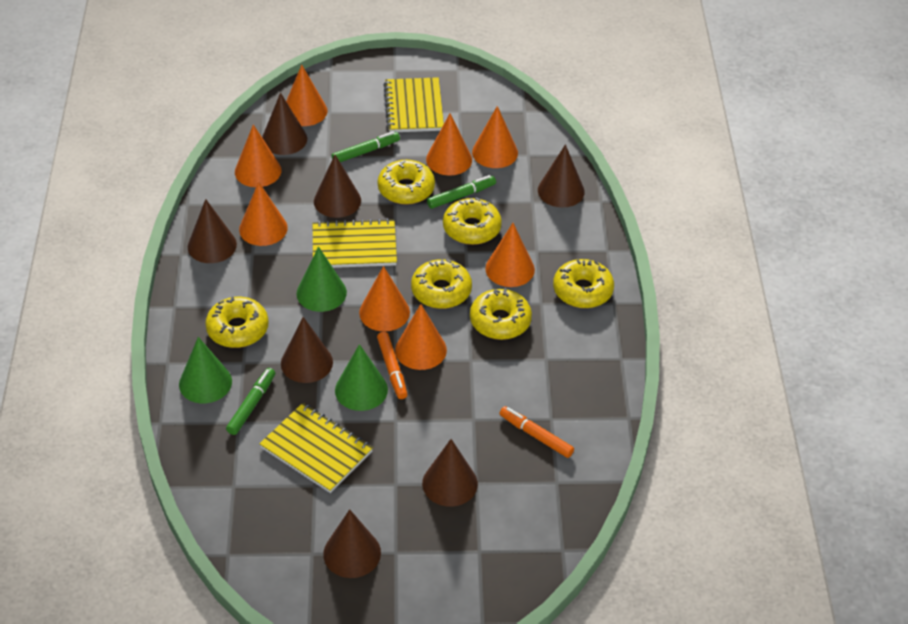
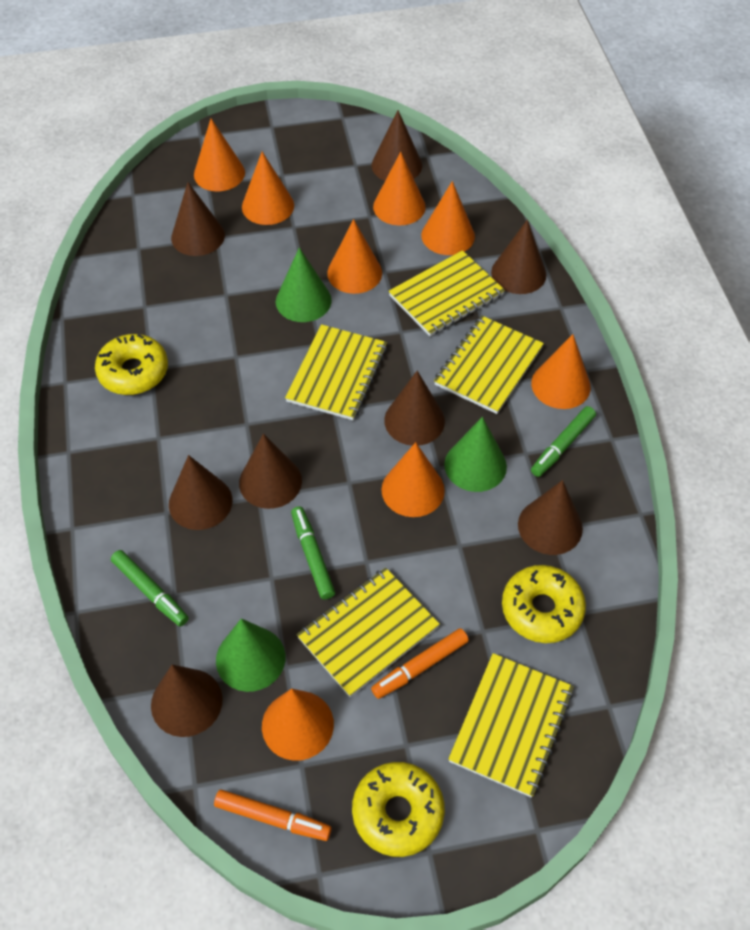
brown cone: [188,199,237,263] [262,93,307,155] [281,317,333,383] [314,155,361,218] [323,509,381,578] [422,439,478,507] [538,144,585,208] = 7 -> [151,665,222,737] [169,455,233,530] [171,182,225,256] [239,434,302,509] [371,110,422,181] [384,371,445,446] [491,220,546,294] [518,480,583,555] = 8
yellow donut: [205,297,269,348] [377,160,435,205] [411,259,472,309] [443,198,502,245] [470,288,532,340] [553,259,614,308] = 6 -> [95,334,168,395] [352,762,445,857] [502,565,586,643] = 3
yellow notebook: [259,403,373,493] [313,218,397,268] [384,77,444,132] = 3 -> [285,324,387,420] [297,568,440,697] [388,250,505,336] [434,316,544,414] [448,653,574,797] = 5

